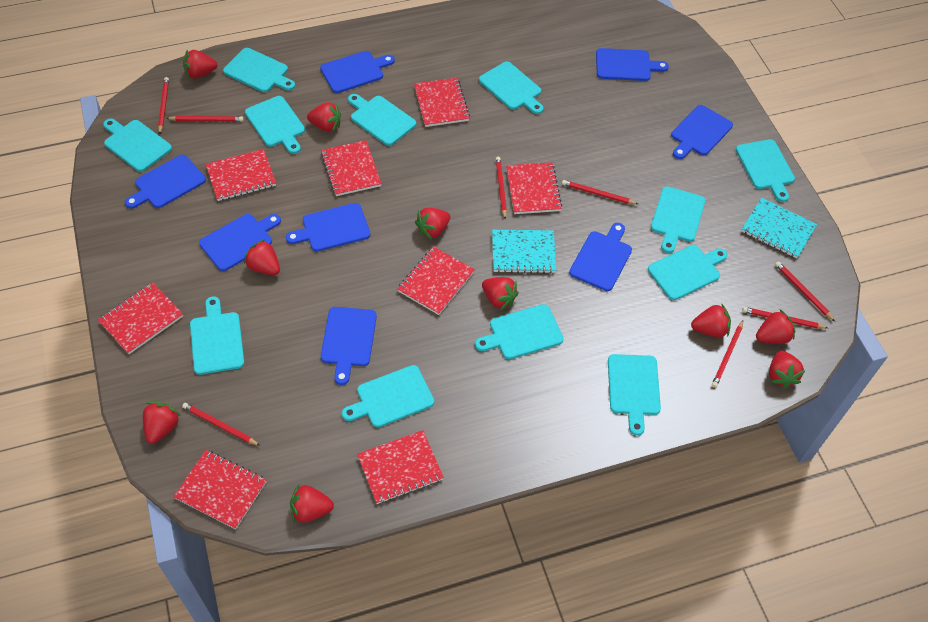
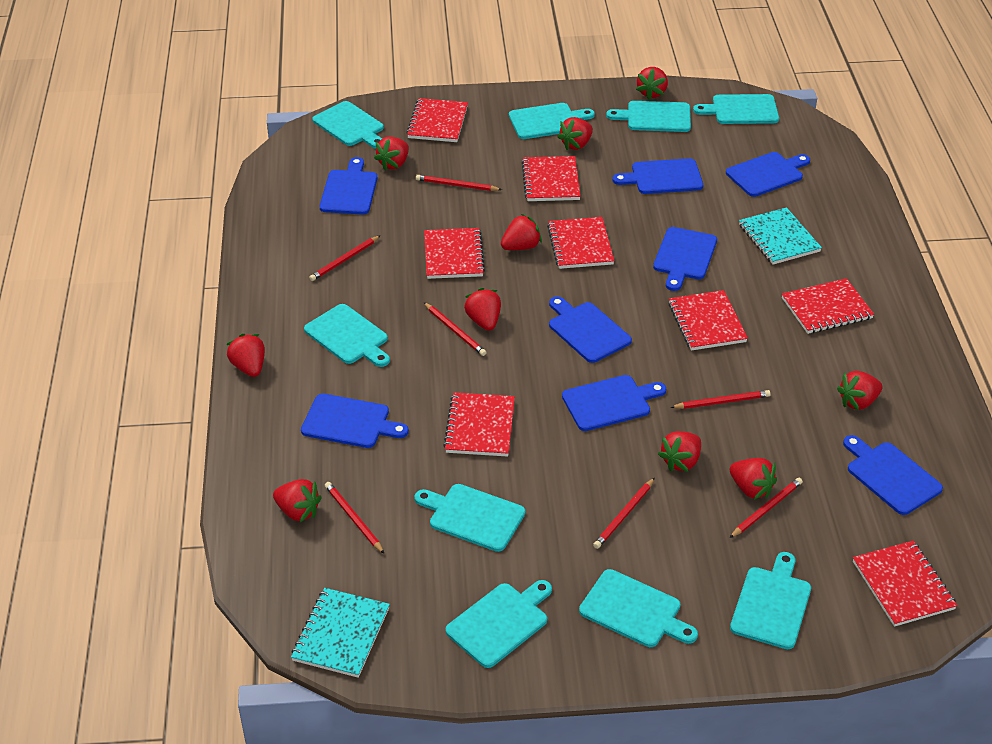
red pencil: [158,77,169,134] [166,116,244,122] [182,403,260,446] [496,157,507,219] [562,180,638,204] [712,320,743,388] [742,307,828,329] [775,261,835,321] = 8 -> [309,235,381,281] [325,482,384,554] [416,175,502,191] [424,302,487,356] [593,478,655,549] [670,390,771,409] [730,478,803,538] = 7
turquoise cutting board: [103,118,172,172] [190,297,244,375] [223,48,295,92] [245,96,305,154] [342,365,434,428] [348,94,416,146] [475,304,564,359] [479,62,543,114] [608,354,661,436] [648,245,727,300] [651,186,705,253] [736,139,795,202] = 12 -> [304,304,390,367] [312,101,384,148] [414,484,525,552] [445,580,552,668] [509,103,595,139] [579,569,698,647] [606,101,691,132] [693,94,779,124] [730,552,811,649] = 9

